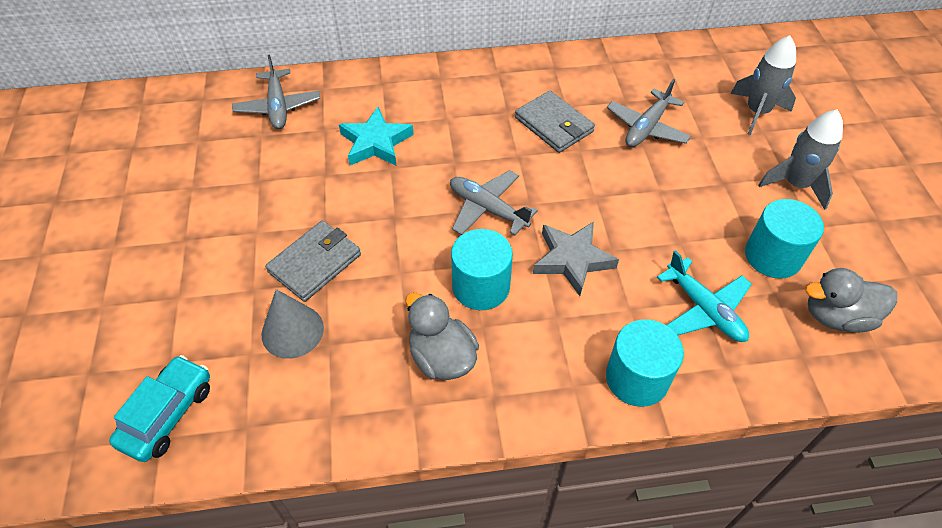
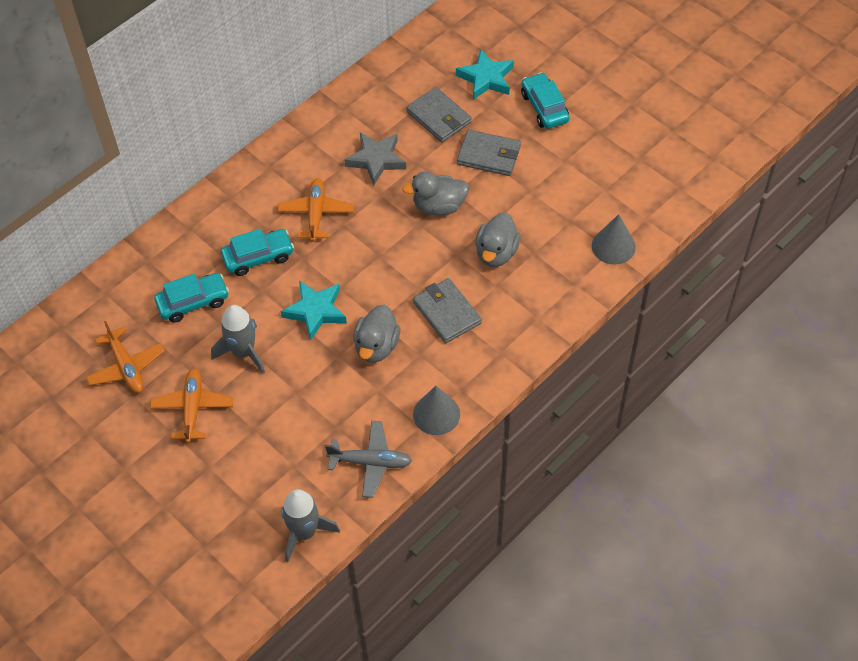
grey cone: [262,289,324,359] = 1 -> [413,386,460,435] [592,214,636,265] = 2
grey duck: [405,292,479,380] [805,268,897,333] = 2 -> [353,305,401,363] [402,171,469,215] [475,212,521,267] = 3
grey plane: [232,55,320,129] [450,170,538,235] [607,79,691,147] = 3 -> [325,421,412,498] = 1
grey wallet: [265,221,361,302] [515,91,595,153] = 2 -> [406,87,472,142] [413,278,482,343] [457,129,521,176] = 3
orange plane: none = 0 -> [86,321,165,393] [150,368,233,443] [277,178,354,242] = 3
turquoise car: [109,355,210,462] = 1 -> [154,273,229,323] [221,229,294,276] [521,72,570,129] = 3
turquoise cylinder: [451,229,513,310] [606,319,684,407] [745,199,824,279] = 3 -> none = 0
turquoise plane: [657,250,752,342] = 1 -> none = 0
turquoise star: [339,107,414,166] = 1 -> [281,280,347,341] [456,49,514,100] = 2

